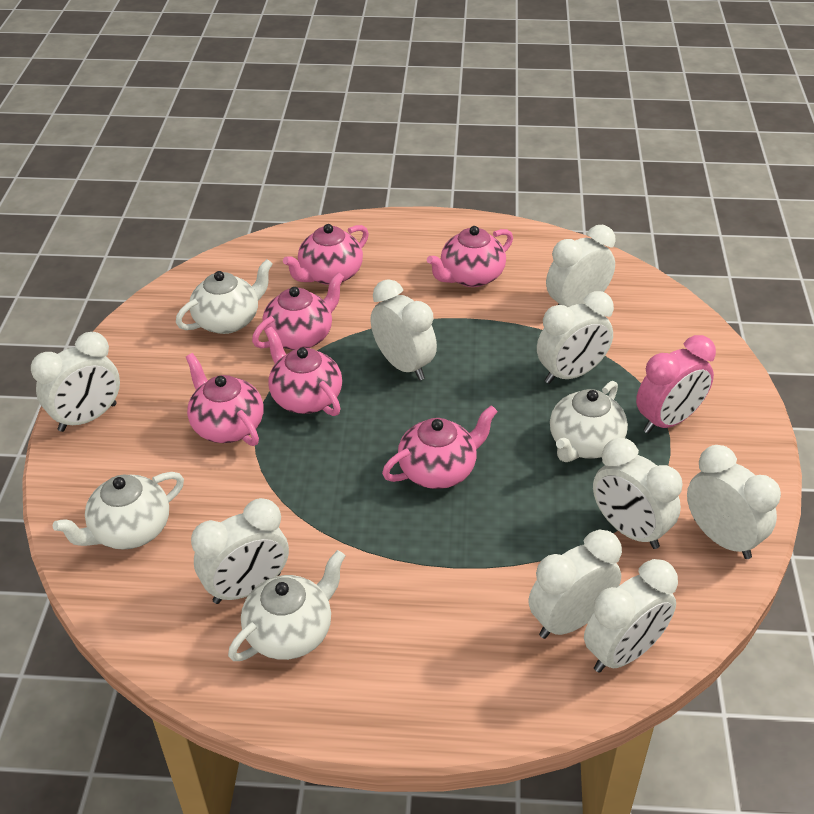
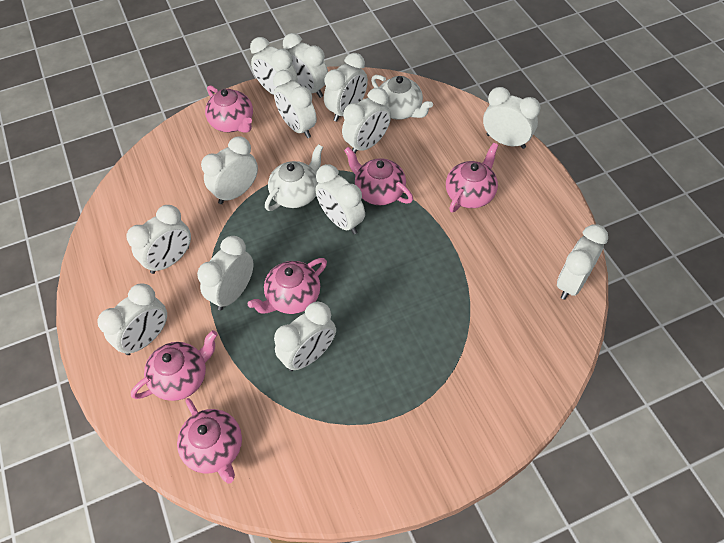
pink clock: [636,335,716,434] = 1 -> none = 0
white clock: [31,332,120,432] [191,498,289,604] [371,279,437,380] [529,530,622,639] [537,291,614,384] [546,225,616,307] [584,559,678,673] [593,438,682,549] [687,445,781,559] = 9 -> [97,283,167,355] [126,205,191,274] [197,236,253,310] [201,136,258,204] [250,37,298,95] [273,70,317,138] [274,302,336,371] [283,33,328,98] [316,164,365,234] [324,53,368,122] [342,88,391,154] [483,87,541,149] [557,224,608,300] = 13
white teapot: [53,472,184,550] [176,259,273,334] [228,550,345,661] [550,381,628,462] = 4 -> [265,144,323,211] [371,75,433,120] = 2

